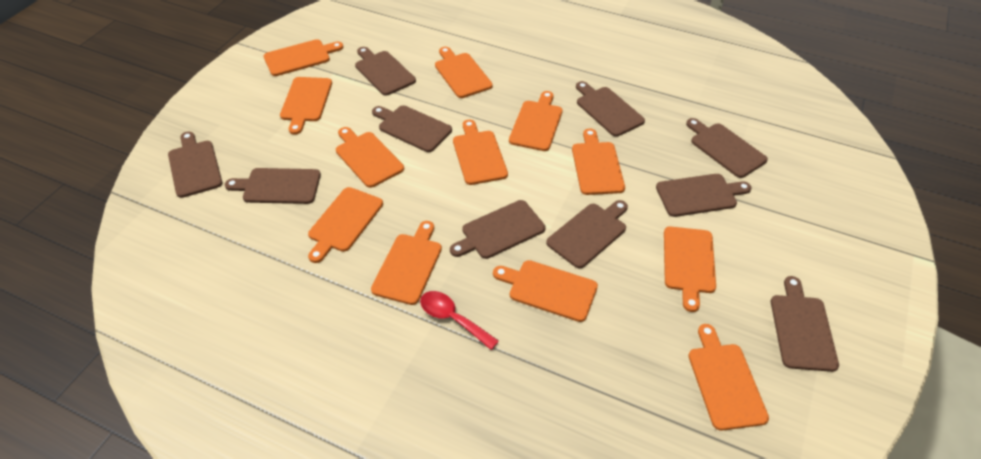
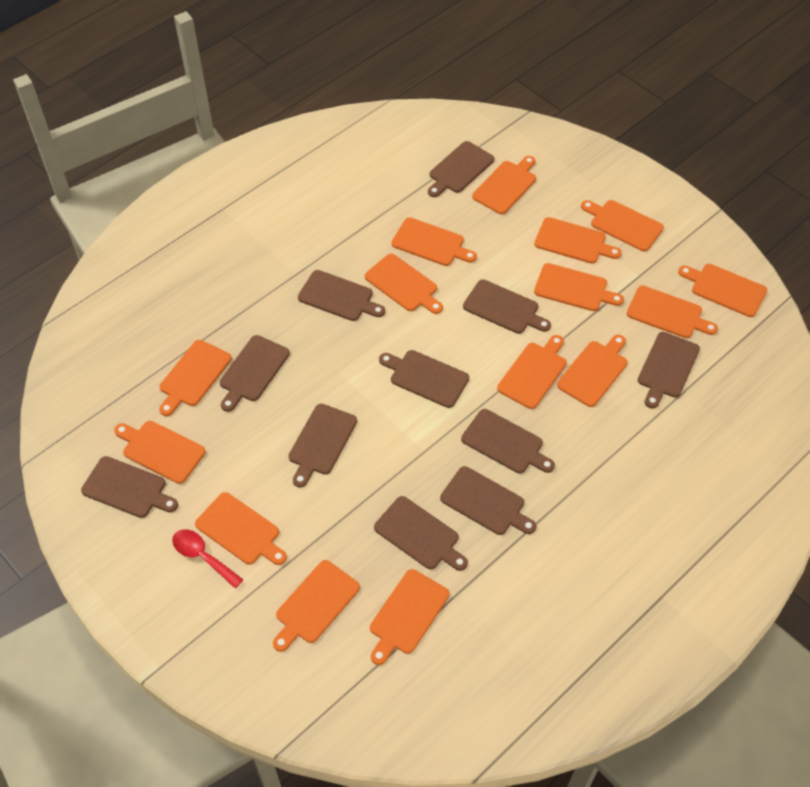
brown cutting board: [168,131,222,198] [225,168,321,204] [355,47,416,96] [372,105,452,152] [450,200,546,259] [546,200,628,269] [576,81,645,137] [656,174,752,217] [686,118,768,178] [771,276,839,372] = 10 -> [81,456,178,518] [220,335,290,412] [288,404,357,488] [298,270,385,321] [374,496,468,571] [379,350,469,408] [428,141,494,197] [440,466,536,535] [461,409,555,473] [463,279,551,334] [638,332,700,409] = 11
orange cutting board: [264,39,343,76] [280,77,332,135] [308,187,383,263] [336,127,404,188] [371,221,442,305] [435,47,493,98] [453,120,508,185] [493,260,598,322] [509,91,563,151] [572,128,625,195] [664,226,716,312] [688,324,769,431] = 12 -> [114,421,205,484] [159,340,232,416] [195,492,287,565] [273,560,360,652] [365,254,443,314] [370,569,449,665] [392,217,477,266] [472,156,536,214] [497,335,567,409] [534,217,622,264] [534,263,624,311] [557,335,628,407] [581,200,664,251] [627,286,718,338] [678,264,767,317] = 15

